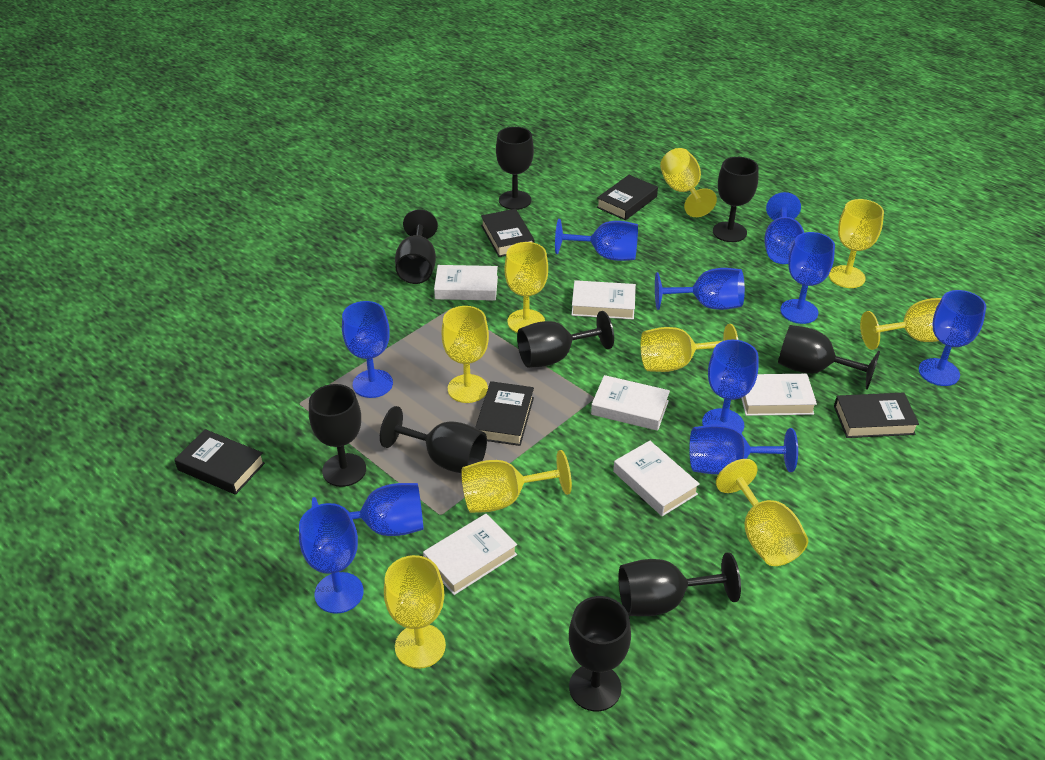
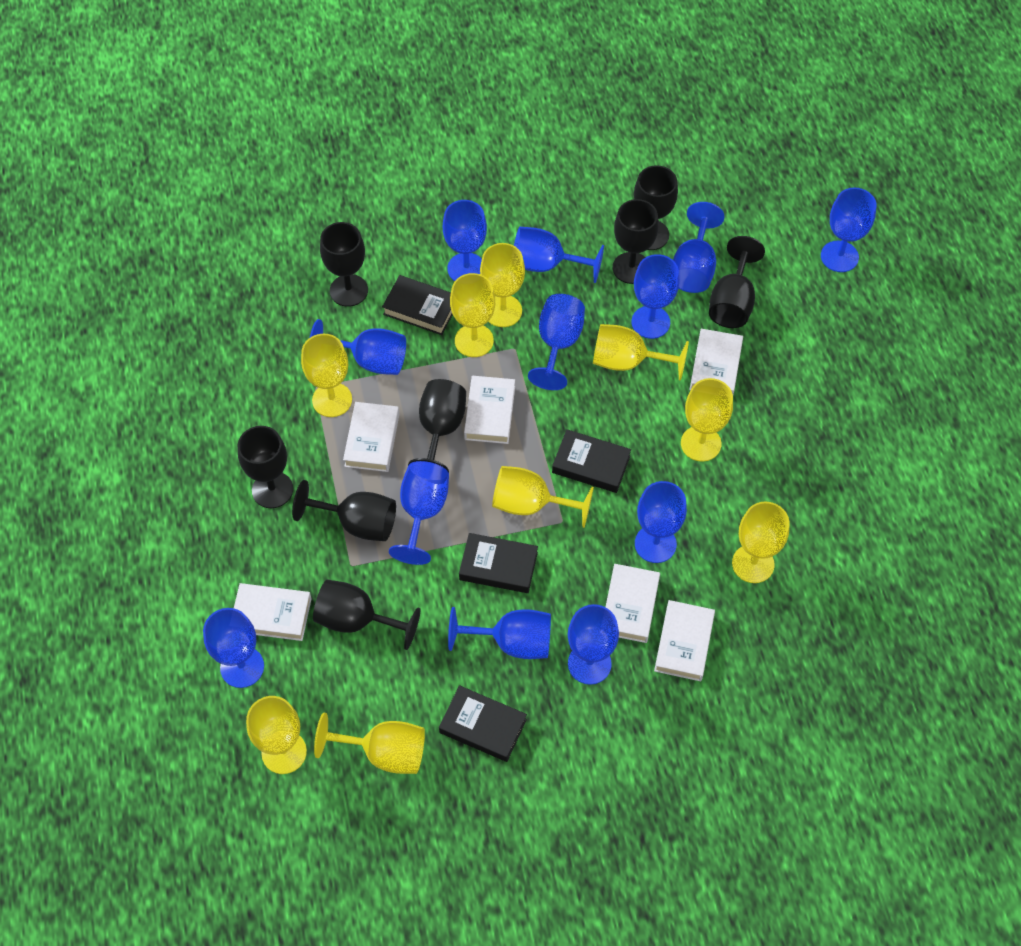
black book: [174,429,265,495] [475,381,534,446] [481,209,535,257] [596,175,658,220] [834,393,919,438] = 5 -> [382,275,453,335] [439,685,527,762] [459,533,538,593] [552,429,631,493] = 4
black goblet: [309,384,366,487] [380,406,487,473] [395,209,438,284] [496,127,534,210] [517,311,614,368] [569,596,631,711] [618,552,741,616] [713,157,759,242] [778,325,880,390] = 9 -> [238,426,293,508] [292,480,396,541] [313,580,420,650] [320,222,368,307] [408,379,466,473] [613,199,659,284] [634,165,678,250] [709,236,765,328] = 8
blue goblet: [299,503,364,614] [312,483,424,536] [342,301,393,398] [555,219,638,261] [655,268,745,310] [689,425,798,474] [702,339,759,433] [764,192,804,264] [780,232,835,324] [919,290,986,386] = 10 -> [203,608,264,688] [310,319,406,375] [389,461,449,565] [443,200,487,281] [448,607,551,659] [514,227,604,283] [528,294,585,390] [568,604,619,685] [631,254,679,339] [635,481,687,563] [673,202,725,293] [821,188,876,272] = 12

